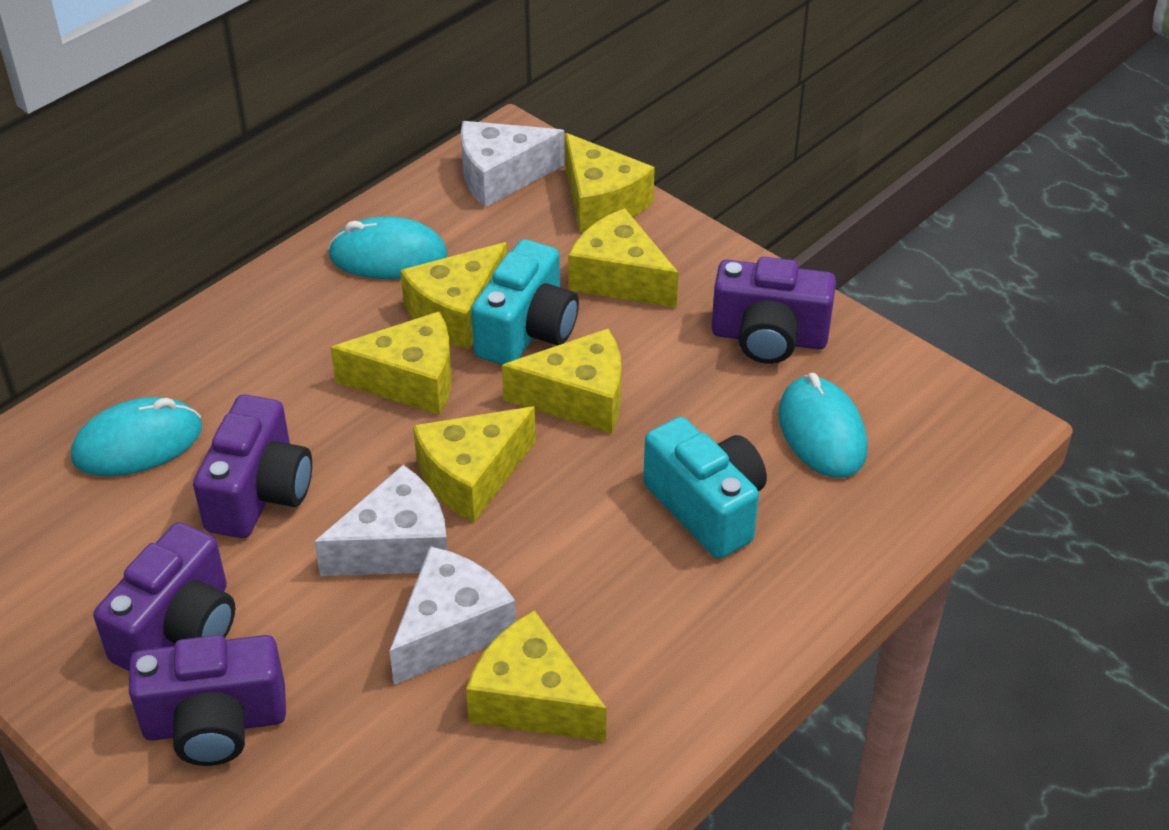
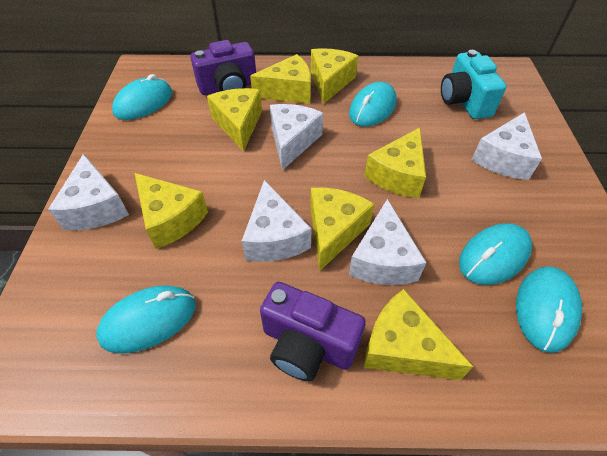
purple camera: [93,522,235,671] [129,635,286,766] [193,395,312,538] [711,257,836,364] = 4 -> [190,40,256,95] [260,282,366,381] = 2
turquoise camera: [471,239,579,365] [643,417,767,559] = 2 -> [441,50,507,119] = 1
turquoise mouse: [71,397,202,476] [328,216,447,279] [778,373,867,478] = 3 -> [96,285,196,353] [112,74,172,120] [349,82,397,127] [459,223,532,285] [516,267,582,353] = 5
white cheese: [314,465,448,576] [389,546,516,685] [461,121,565,208] = 3 -> [48,154,129,230] [242,180,312,262] [270,104,323,170] [349,199,427,285] [472,112,542,180] = 5

